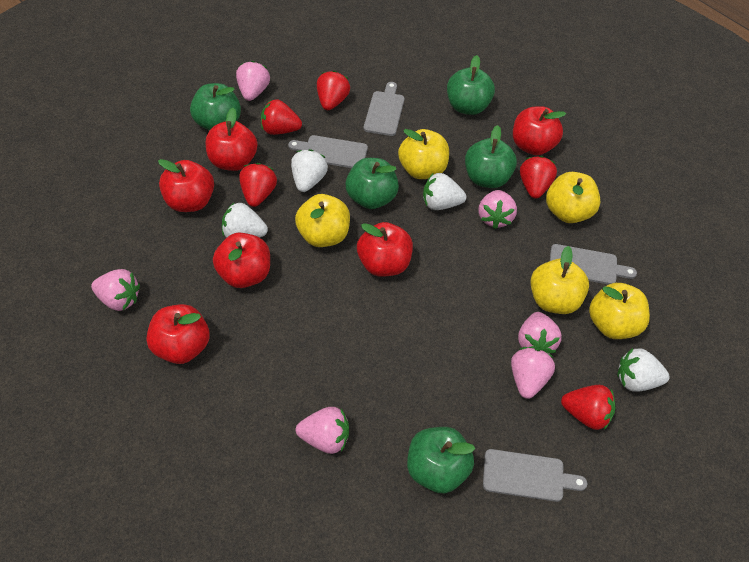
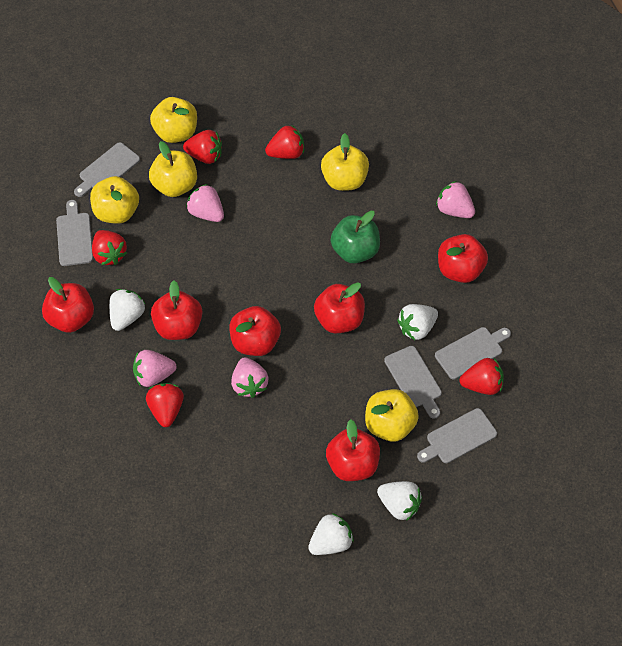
green apple: [190,83,241,131] [345,158,399,209] [407,427,475,494] [447,55,495,115] [465,125,517,188] = 5 -> [331,211,380,263] = 1
grey cutting board: [288,135,368,168] [364,82,405,136] [483,449,587,502] [550,244,637,285] = 4 -> [56,200,93,266] [74,142,140,197] [384,346,442,419] [417,408,497,463] [435,327,511,379] = 5
pink strawberry: [91,269,140,311] [236,61,270,101] [296,407,349,454] [479,190,517,229] [511,348,555,399] [518,312,562,354] = 6 -> [133,350,176,387] [186,184,224,222] [231,357,269,398] [436,181,475,218] = 4

